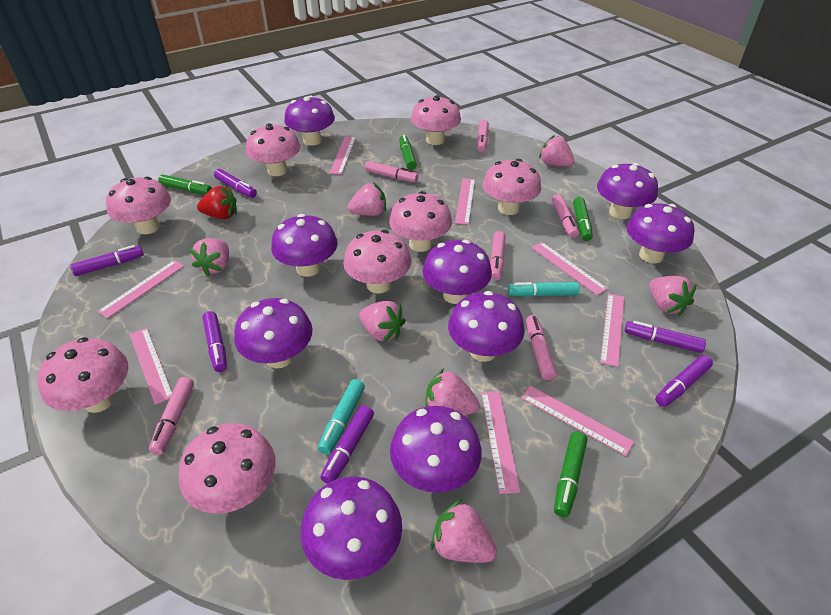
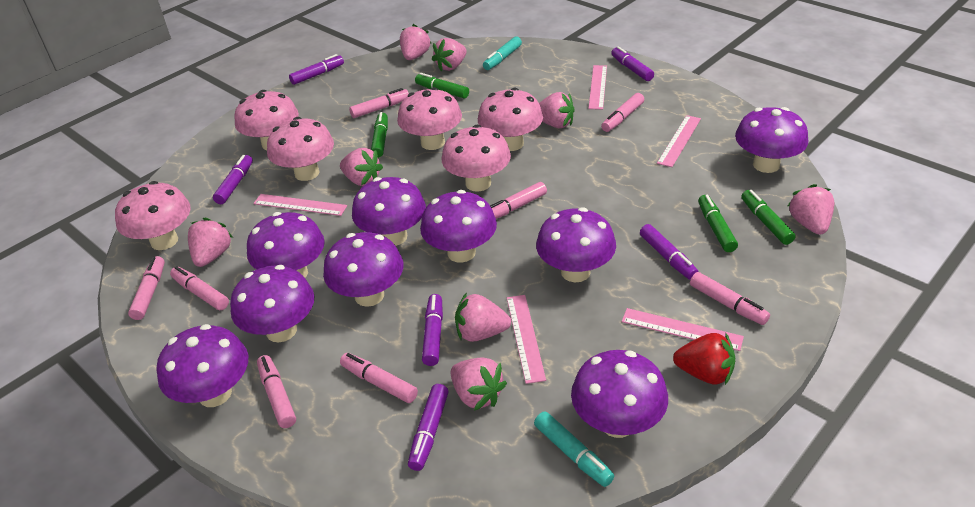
pink marker: [149,377,194,455] [365,161,418,182] [477,120,489,152] [490,231,506,281] [526,315,557,380] [552,194,579,238] = 6 -> [128,256,165,320] [170,266,229,310] [257,355,296,428] [340,353,418,403] [349,88,409,118] [490,182,547,219] [601,93,644,132] [690,272,770,325] = 8
pink mushroom: [37,337,128,413] [106,177,171,234] [179,423,276,514] [246,123,301,176] [343,230,411,294] [389,191,452,252] [411,95,461,145] [483,159,541,215] = 8 -> [115,181,191,250] [234,90,299,150] [267,117,334,181] [397,87,462,150] [442,125,511,192] [478,88,543,151] = 6
pink ruler: [97,260,184,319] [130,328,172,405] [330,136,356,174] [455,178,475,225] [481,391,520,494] [521,386,634,456] [531,242,608,295] [600,294,624,367] = 8 -> [253,194,347,216] [507,295,546,384] [588,65,607,110] [622,308,744,351] [657,115,701,167] = 5
pink strawberry: [189,238,229,277] [348,183,386,216] [359,301,406,342] [425,368,480,415] [431,499,497,563] [539,135,574,167] [649,276,696,316] = 7 -> [188,218,233,267] [340,148,383,186] [400,24,432,60] [432,38,467,71] [451,357,507,411] [455,293,511,342] [539,92,575,128] [788,184,834,235] = 8

